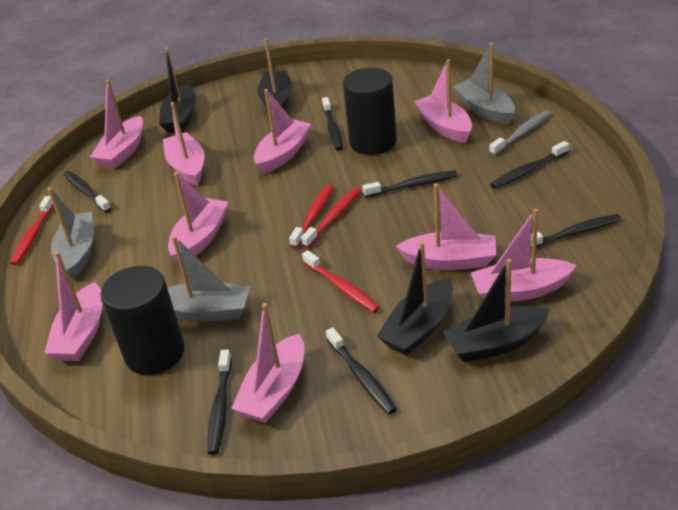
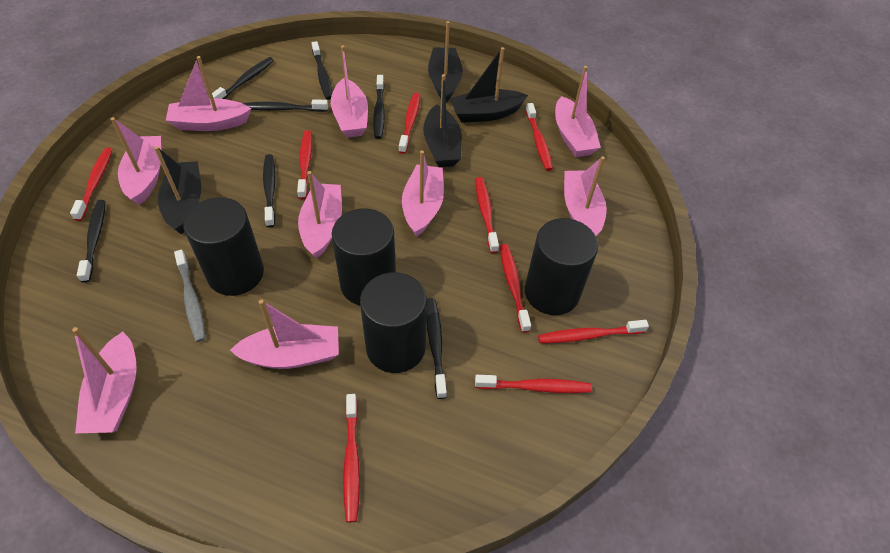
black cylinder: [100,266,185,375] [343,68,397,155] = 2 -> [184,197,264,296] [332,208,396,305] [360,272,427,373] [525,218,598,315] = 4
grey boat: [48,187,94,279] [167,236,250,322] [453,43,515,125] = 3 -> none = 0
red toothbrush: [10,196,54,265] [289,184,334,248] [301,187,361,248] [302,250,380,313] = 4 -> [70,148,113,221] [297,130,312,199] [343,394,360,523] [399,93,420,154] [475,177,499,253] [475,375,592,393] [500,244,531,333] [526,103,553,171] [538,320,649,343] = 9

